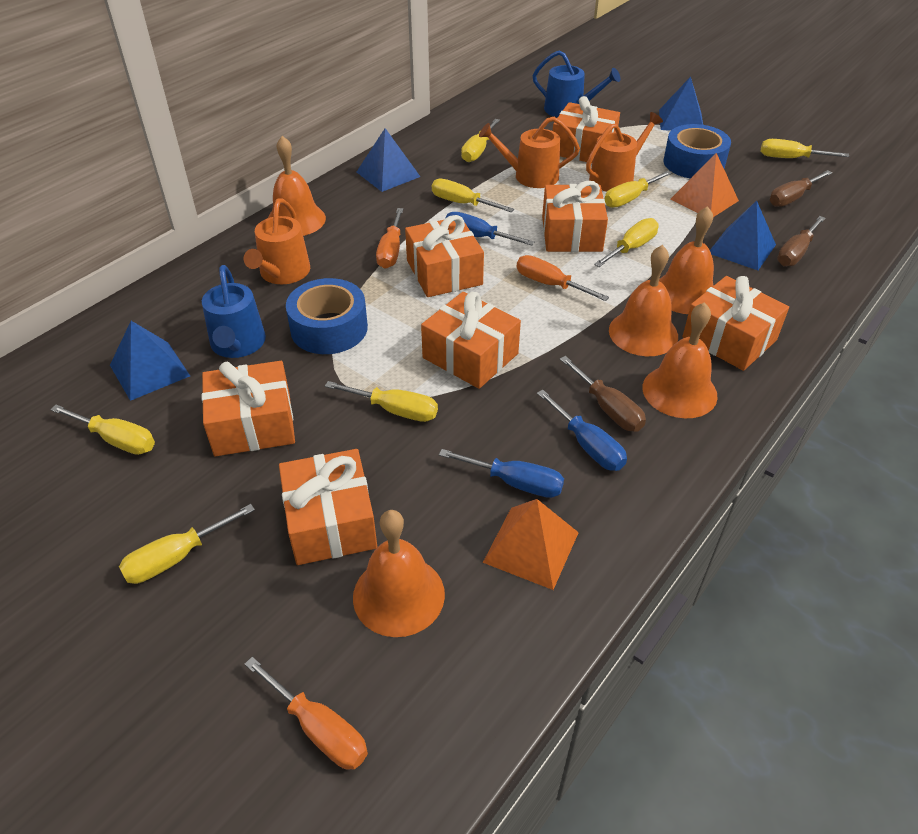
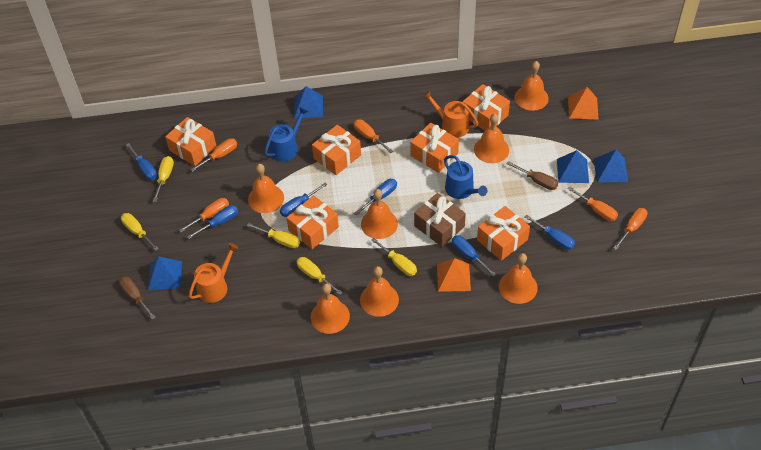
blue screwdriver: [439,449,564,498] [445,212,535,246] [537,390,627,471] = 3 -> [126,143,157,180] [187,205,238,239] [280,183,328,217] [354,179,397,216] [452,235,496,276] [524,214,575,250] = 6
blue tape: [286,278,368,354] [664,124,731,179] = 2 -> none = 0
brown gift: none = 0 -> [414,193,466,247] = 1
brown screwdriver: [560,356,646,432] [770,170,832,207] [777,216,825,267] = 3 -> [119,276,156,320] [506,161,558,190] = 2
orange bell: [268,136,326,236] [353,510,445,637] [609,245,678,356] [642,302,718,418] [659,206,714,314] = 5 -> [248,164,284,213] [311,283,350,334] [360,266,399,317] [361,189,398,239] [474,114,509,163] [499,253,538,304] [515,61,549,111] = 7
orange gift: [202,361,295,456] [279,449,377,565] [405,215,484,297] [421,292,521,389] [542,181,608,252] [553,96,620,162] [682,276,789,371] = 7 -> [165,117,216,166] [286,195,339,249] [312,125,361,175] [410,123,459,173] [463,84,510,131] [477,206,530,261] = 6
orange screwdriver: [245,657,368,770] [376,208,403,269] [517,255,609,301] = 3 -> [179,198,229,232] [190,138,237,172] [354,119,394,153] [568,187,618,221] [614,208,648,250] = 5
orange watering can: [244,199,310,284] [479,117,580,188] [586,112,663,192] = 3 -> [189,243,238,303] [423,90,478,138] = 2
yellow screwdriver: [50,405,155,455] [119,504,255,584] [325,381,438,422] [432,179,514,212] [461,119,500,162] [594,218,659,267] [605,171,672,208] [761,139,849,158] = 8 -> [121,213,159,251] [153,156,174,202] [247,223,300,248] [297,257,343,295] [371,238,417,276] = 5

